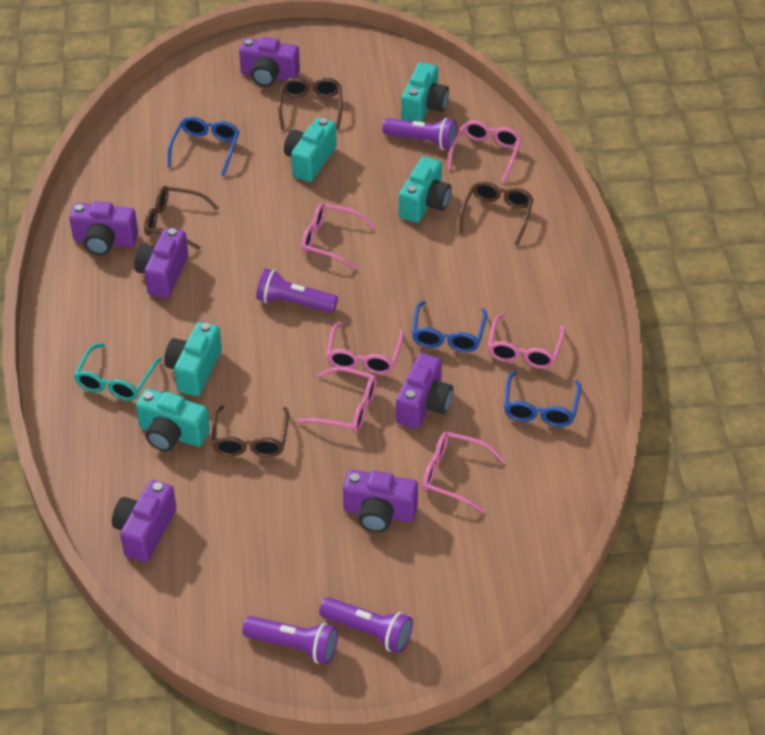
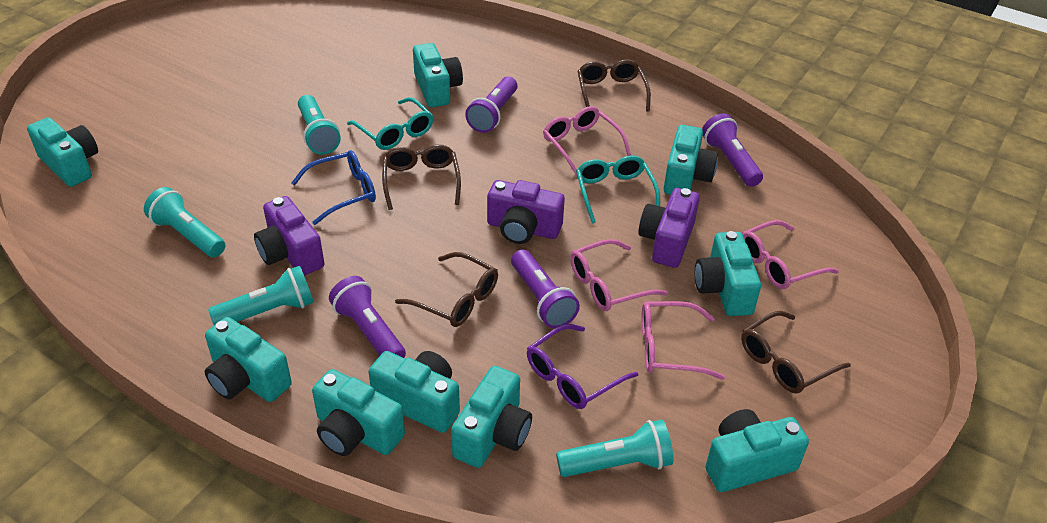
blue glasses: [167,116,240,176] [412,301,487,352] [504,371,581,427] = 3 -> [291,150,376,225] = 1
pink glasses: [297,367,377,433] [301,203,376,269] [326,321,404,374] [422,432,505,512] [448,120,522,183] [488,314,565,369] = 6 -> [543,106,631,176] [570,239,668,311] [641,301,725,380] [742,220,839,289] = 4
purple camera: [69,201,138,255] [112,480,176,562] [134,228,188,298] [239,37,300,87] [343,470,418,532] [396,353,453,429] = 6 -> [254,196,324,276] [487,180,565,244] [638,188,700,268] = 3
purple glasses: none = 0 -> [527,324,638,409] = 1
turquoise camera: [136,388,210,451] [164,322,222,396] [284,117,337,182] [399,156,452,223] [401,62,449,122] = 5 -> [27,117,98,187] [205,317,292,402] [312,369,405,456] [368,351,460,433] [413,43,463,107] [451,366,532,468] [664,125,718,195] [695,231,761,316] [705,409,809,492] = 9
turquoise flashlight: none = 0 -> [144,187,225,257] [208,266,314,325] [298,95,341,155] [556,420,673,477] = 4
turquoise glasses: [74,343,162,401] = 1 -> [347,97,433,150] [576,156,660,224] = 2

